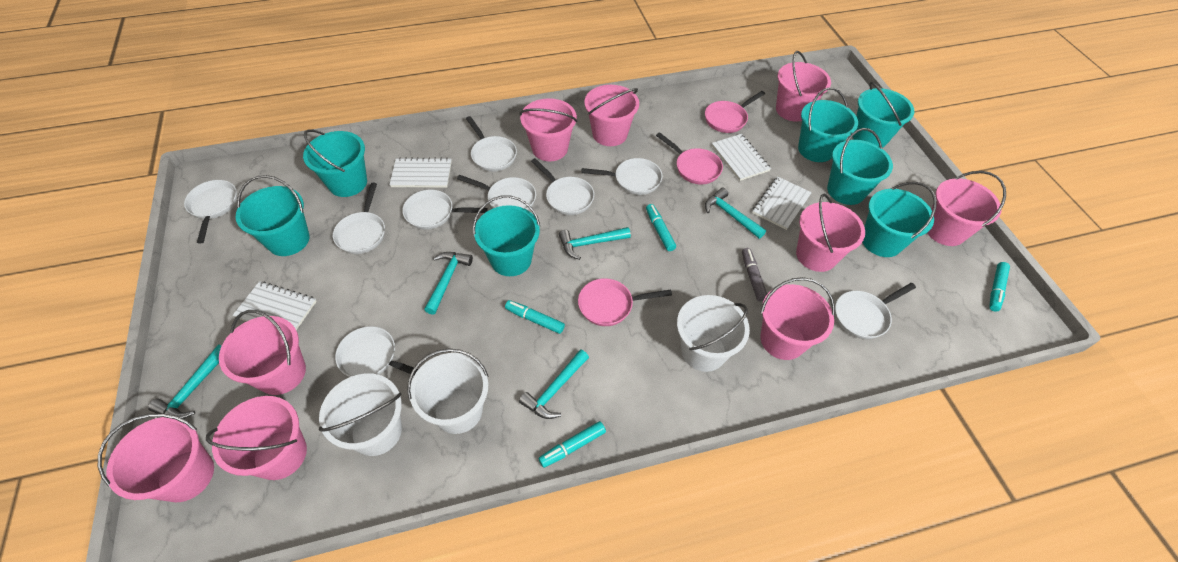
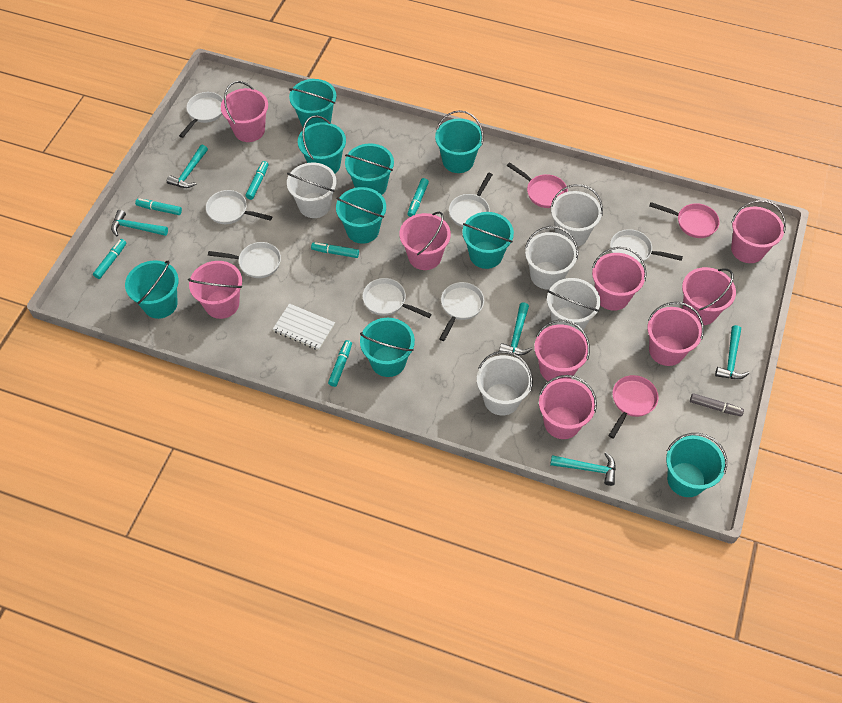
turquoise bucket: [236,175,310,256] [303,129,367,197] [473,195,540,276] [798,87,858,162] [827,128,893,205] [853,82,915,148] [862,182,937,257] = 7 -> [125,260,179,319] [289,79,336,128] [298,115,346,174] [336,187,386,244] [345,143,394,195] [360,318,415,377] [435,110,484,173] [462,212,514,269] [666,433,727,497] = 9
turquoise marker: [505,300,565,334] [538,421,606,468] [646,204,676,251] [989,262,1010,312] = 4 -> [93,239,126,279] [135,198,182,215] [246,161,269,200] [311,242,359,258] [328,340,352,387] [407,178,429,217] = 6
white bucket: [319,373,402,456] [407,348,489,434] [677,295,750,372] = 3 -> [287,163,336,218] [477,351,533,415] [525,226,578,290] [547,278,600,332] [550,184,603,247] = 5
white notebook: [233,281,317,330] [389,157,452,188] [712,134,771,181] [752,177,812,230] = 4 -> [272,303,335,350] = 1
white pan: [184,180,238,243] [333,183,385,254] [335,326,419,377] [402,190,488,230] [457,175,536,210] [466,116,517,172] [531,158,594,215] [581,158,662,195] [835,283,916,339] = 9 -> [179,92,223,138] [206,190,272,224] [208,242,281,278] [362,278,432,318] [439,282,484,341] [449,172,493,227] [610,229,683,264] = 7

